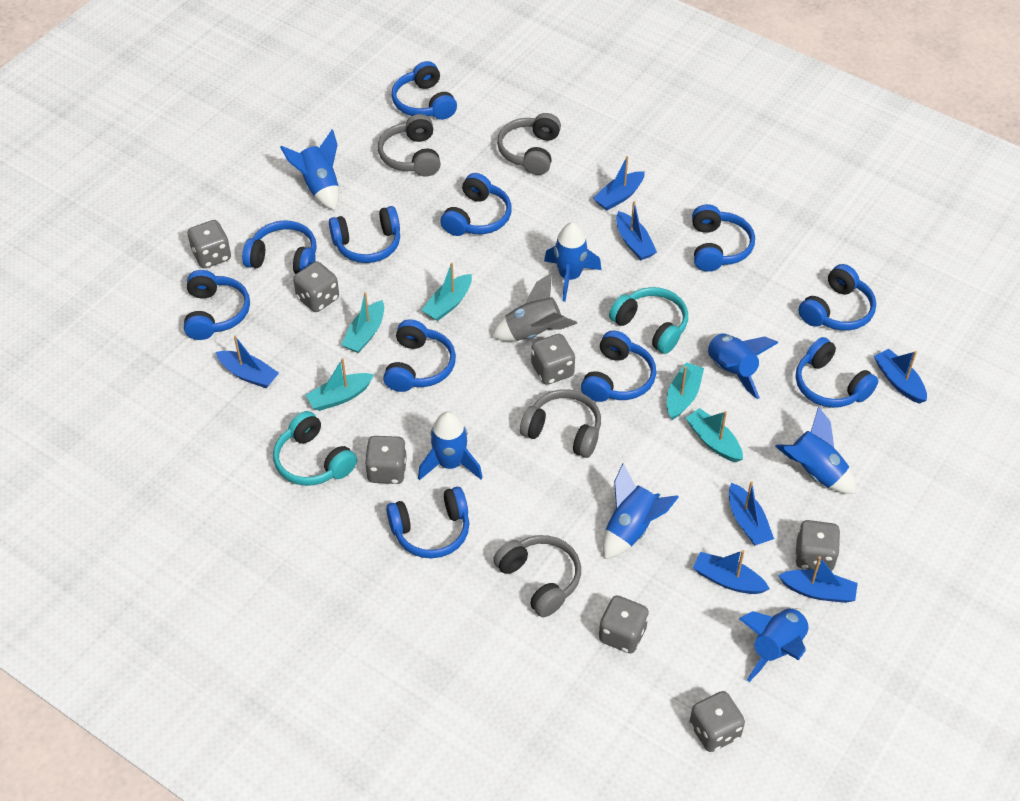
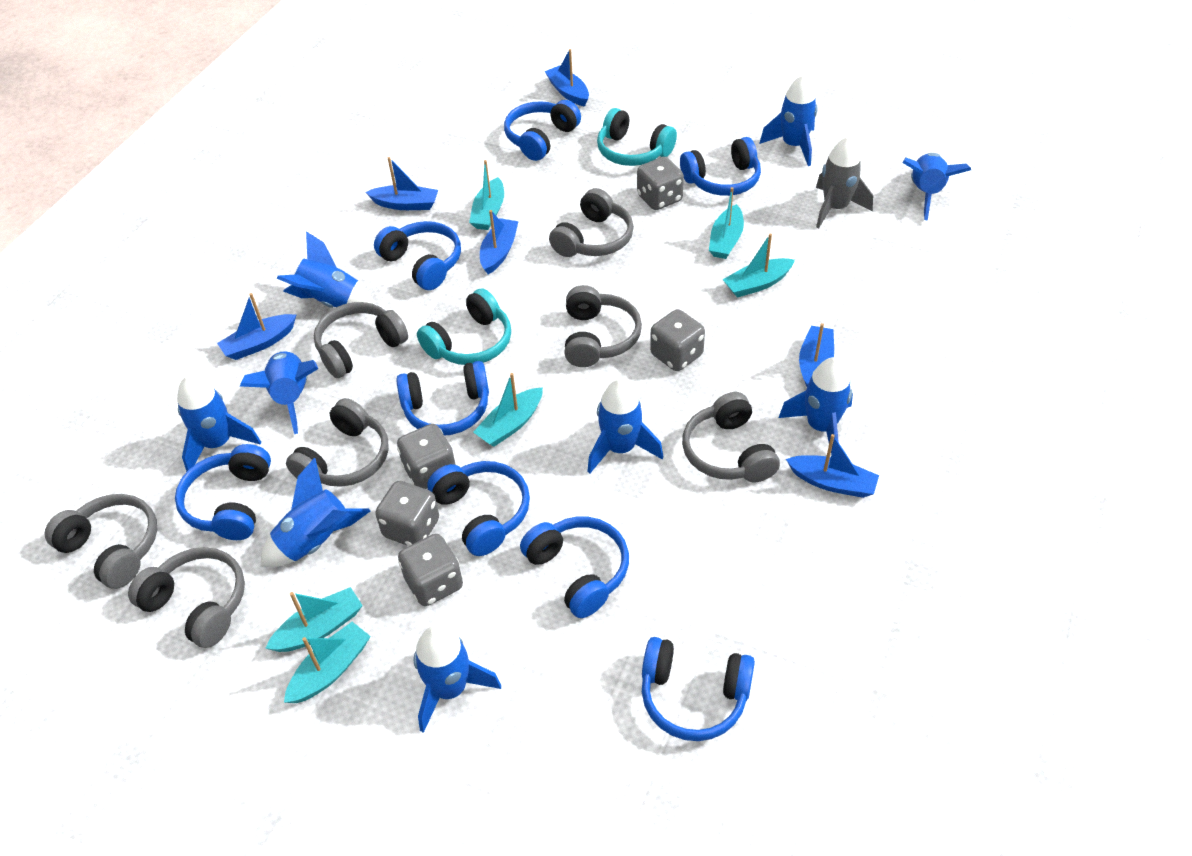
blue boat: [216,336,279,388] [593,156,645,211] [616,201,657,260] [693,550,770,594] [729,481,774,545] [778,556,858,603] [874,349,927,404] = 7 -> [217,293,296,360] [366,157,438,210] [480,210,519,274] [545,49,589,107] [786,434,879,498] [799,323,834,387] = 6
blue headphones: [184,270,250,340] [242,220,317,274] [329,206,400,263] [383,319,456,392] [386,487,469,558] [392,61,457,120] [440,173,512,236] [581,331,656,402] [692,204,755,272] [796,337,878,408] [799,264,876,331] = 11 -> [175,444,271,540] [374,221,461,290] [396,361,489,435] [427,461,530,556] [504,100,581,161] [520,517,629,618] [642,637,755,741] [680,137,761,196] = 8
blue rocket: [280,129,339,210] [418,411,483,480] [544,222,601,302] [603,463,679,559] [706,333,778,399] [739,608,810,682] [775,407,856,494] = 7 -> [177,375,261,472] [240,351,318,434] [261,458,370,567] [277,231,375,308] [414,625,501,733] [587,379,663,474] [759,75,818,166] [779,357,853,455] [903,153,971,220] = 9
grey dice: [188,220,231,268] [293,261,339,312] [365,436,407,484] [531,334,575,385] [599,595,649,653] [689,691,745,752] [795,520,841,571] = 7 -> [375,481,439,546] [397,424,456,489] [398,534,463,606] [637,157,684,210] [650,309,705,371] = 5
grey headphones: [378,114,441,177] [493,535,581,617] [497,113,561,175] [520,389,601,458] = 4 -> [44,494,157,589] [128,547,245,648] [286,398,389,487] [314,302,408,378] [549,188,634,257] [564,285,642,367] [682,392,780,482] = 7
turquoise boat: [305,358,374,411] [341,292,384,353] [421,263,472,321] [667,362,704,420] [686,408,743,462] = 5 -> [265,587,363,652] [284,622,371,703] [469,160,504,230] [473,373,543,446] [709,187,744,259] [723,233,795,298] = 6

